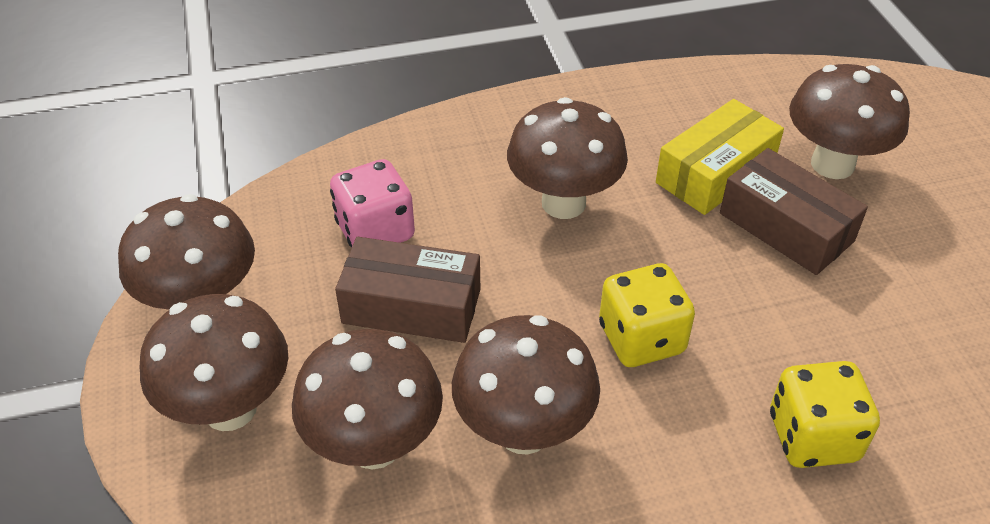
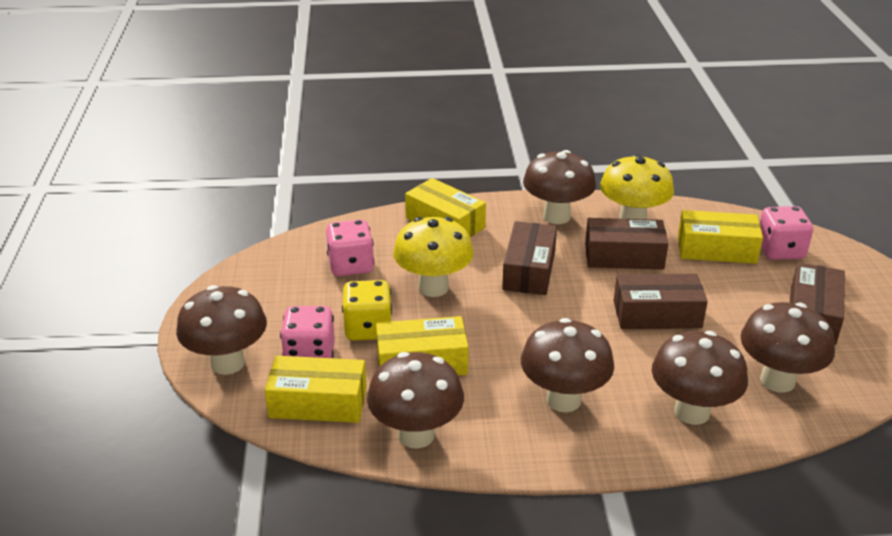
brown box: [335,237,480,343] [720,148,868,275] = 2 -> [502,221,557,295] [585,218,668,269] [614,274,708,329] [790,262,845,345] = 4
pink dice: [330,159,415,248] = 1 -> [280,306,335,358] [326,220,374,276] [760,206,813,260] = 3
yellow box: [656,99,784,215] = 1 -> [265,356,367,423] [376,316,469,375] [405,178,486,237] [678,210,763,264] = 4
yellow dice: [599,263,695,367] [770,361,880,468] = 2 -> [342,280,392,341] = 1
yellow mushroom: none = 0 -> [393,217,474,297] [600,154,674,219] = 2

